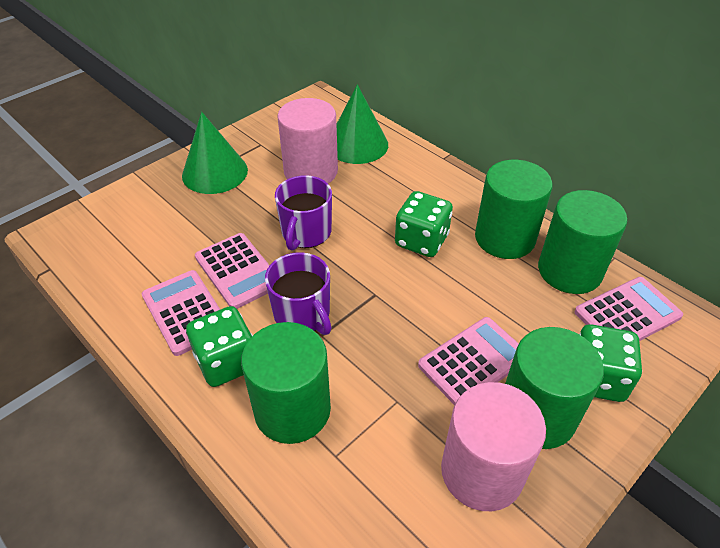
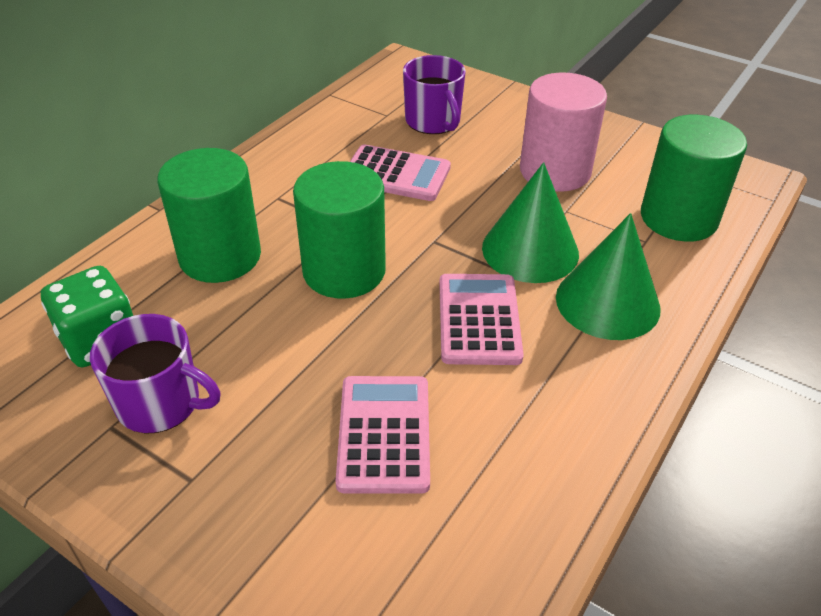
green cylinder: [241,322,331,444] [475,160,553,259] [505,327,604,449] [538,190,627,294] = 4 -> [157,148,261,283] [293,161,386,299] [641,115,747,242] = 3
green dice: [186,306,253,387] [395,191,453,257] [579,324,642,402] = 3 -> [41,266,133,367] = 1
pink calculator: [142,270,220,356] [195,233,270,309] [418,317,519,405] [574,277,683,341] = 4 -> [336,376,430,494] [350,144,451,201] [439,274,524,365] = 3
pink cylinder: [277,98,338,183] [441,382,546,511] = 2 -> [520,73,607,192] = 1

